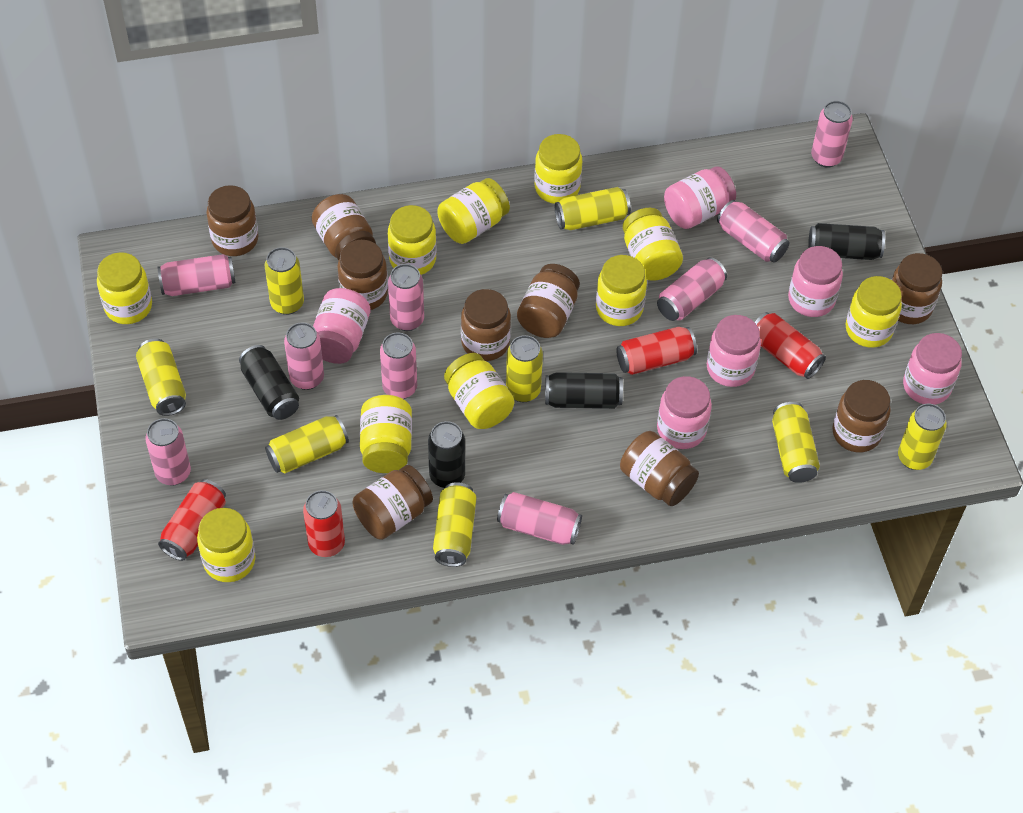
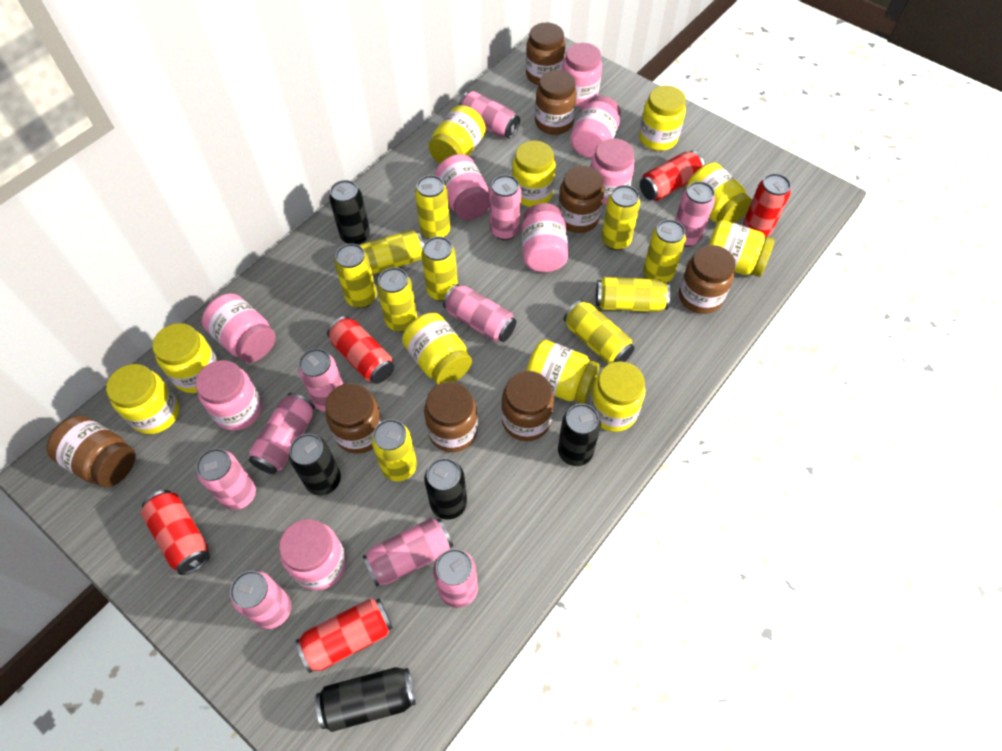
black can: [239,345,299,420] [428,421,465,488] [545,372,623,409] [808,223,885,260] = 4 -> [289,434,341,496] [316,667,415,732] [329,180,370,245] [424,458,467,520] [558,404,601,466] = 5
brown jar: [206,185,258,256] [311,194,376,261] [337,240,388,310] [352,465,433,540] [461,289,511,361] [517,264,580,338] [620,431,699,506] [832,380,891,453] [892,253,943,324] = 9 -> [47,416,135,488] [325,383,383,454] [424,382,478,452] [501,371,554,441] [526,23,565,85] [535,70,577,135] [558,166,604,233] [679,245,736,314] = 8
pink can: [145,418,191,485] [157,254,236,296] [284,323,324,390] [380,332,417,399] [388,264,424,331] [497,492,582,545] [657,257,727,321] [717,200,789,263] [811,101,853,168] = 9 -> [196,448,256,510] [230,570,291,629] [249,393,315,474] [298,349,343,412] [363,518,453,587] [433,549,478,608] [443,284,516,342] [459,91,520,139] [489,175,521,240] [675,181,715,247] = 10
pink jar: [313,288,370,364] [657,376,712,449] [664,166,736,229] [707,315,761,387] [788,246,843,317] [903,333,962,405] = 6 -> [195,360,262,431] [202,293,276,363] [279,519,347,590] [435,154,489,220] [522,203,568,272] [562,43,602,107] [570,96,621,158] [591,138,635,205] = 8
red can: [158,479,226,561] [303,490,345,557] [616,327,697,375] [755,312,826,379] = 4 -> [141,490,210,575] [296,598,393,673] [327,316,394,384] [640,151,704,201] [743,173,791,237] = 5
yellow can: [136,338,186,416] [265,247,304,315] [265,415,349,473] [433,482,477,567] [506,335,543,402] [555,187,631,230] [772,402,820,483] [898,404,947,470] = 8 -> [334,243,377,308] [359,230,424,274] [371,419,417,481] [377,267,417,332] [415,175,450,239] [421,236,458,301] [564,300,635,364] [596,277,670,312] [601,185,640,250] [643,219,686,282] = 10

